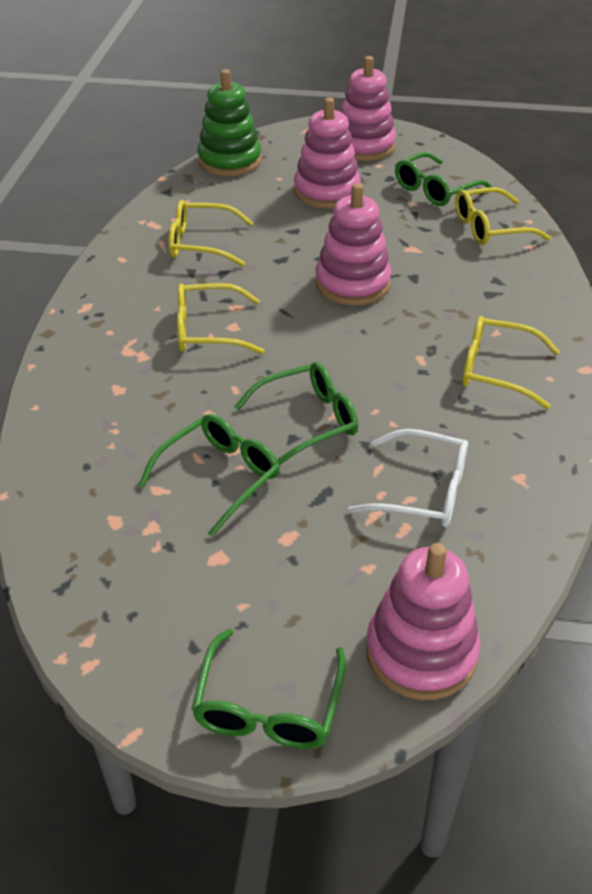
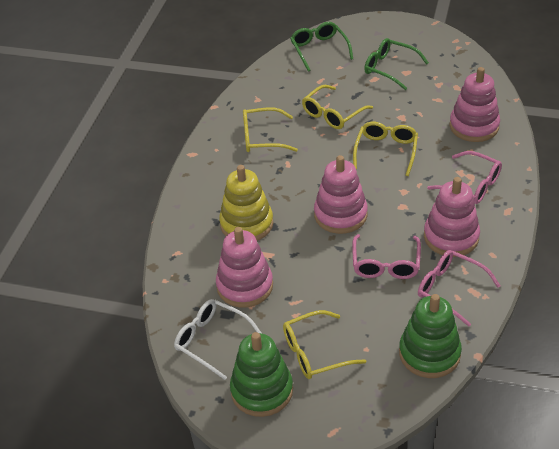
green glasses: [139,414,280,537] [192,628,346,749] [235,362,358,465] [395,152,492,206] = 4 -> [290,22,353,72] [364,38,429,90] = 2
green stacking toy: [198,69,262,176] = 1 -> [230,332,293,417] [399,294,462,378] = 2
pink glasses: none = 0 -> [352,234,421,279] [418,250,501,326] [427,151,502,204] = 3
yellow stacking toy: none = 0 -> [219,165,273,241] = 1

